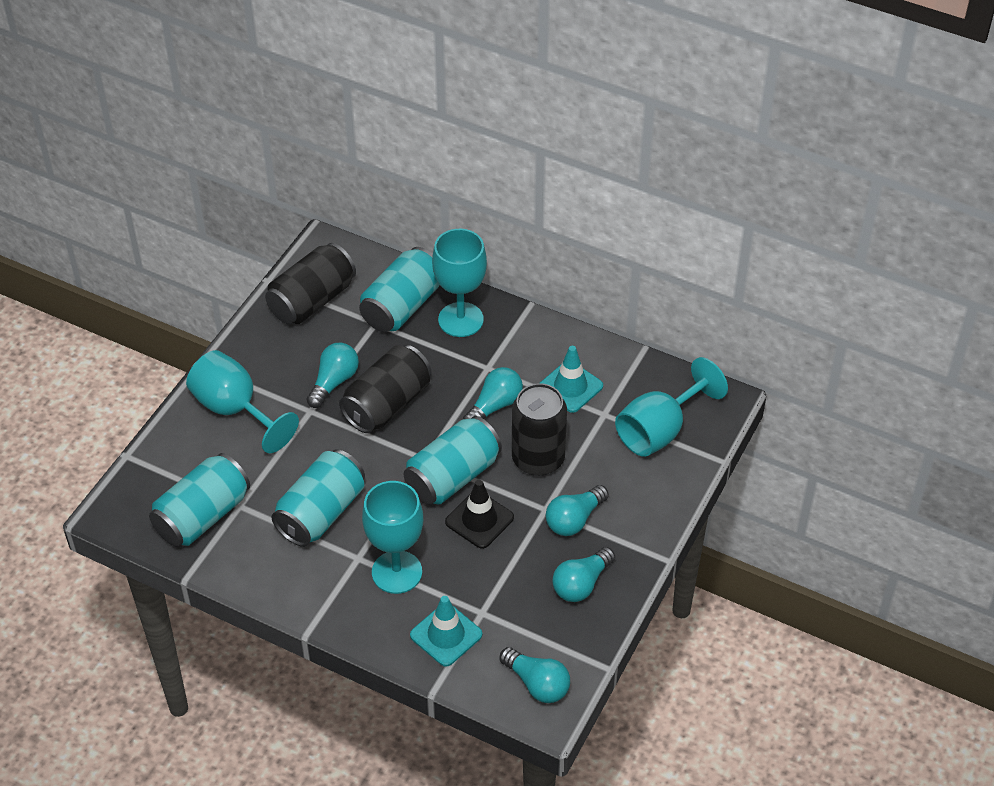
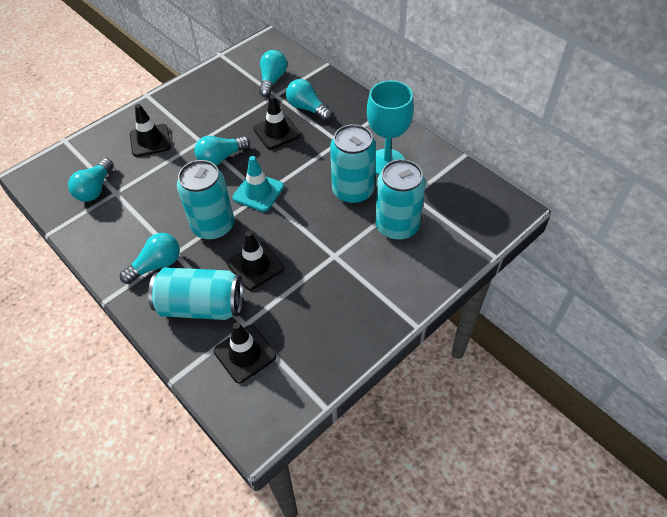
black can: [265,243,356,324] [339,345,431,433] [512,383,567,476] = 3 -> none = 0
black traffic cone: [445,480,514,549] = 1 -> [130,104,171,157] [214,322,277,383] [227,231,284,290] [253,95,301,149] = 4
turquoise goblet: [186,350,299,453] [362,481,423,594] [432,229,487,337] [615,357,728,457] = 4 -> [367,80,414,175] = 1
turquoise traffic cone: [410,596,482,667] [540,346,603,413] = 2 -> [232,156,284,212] = 1

